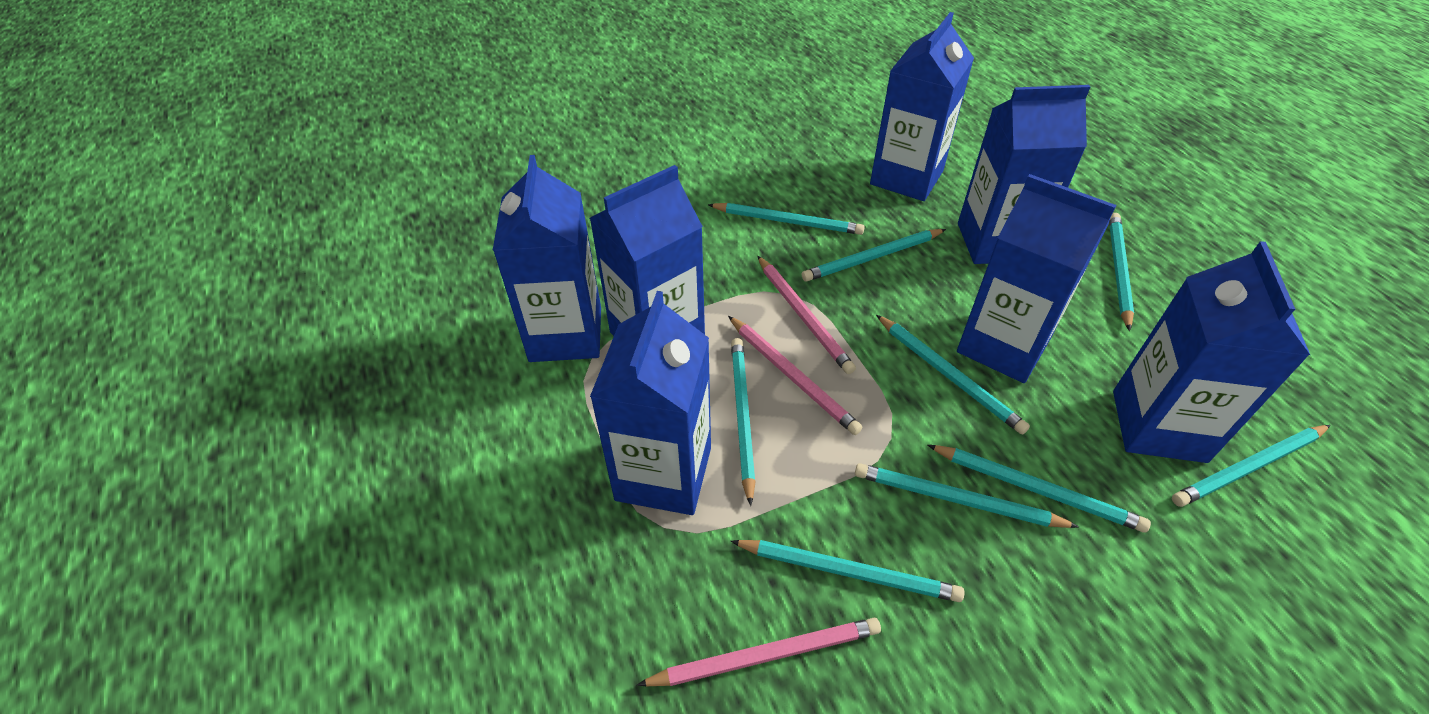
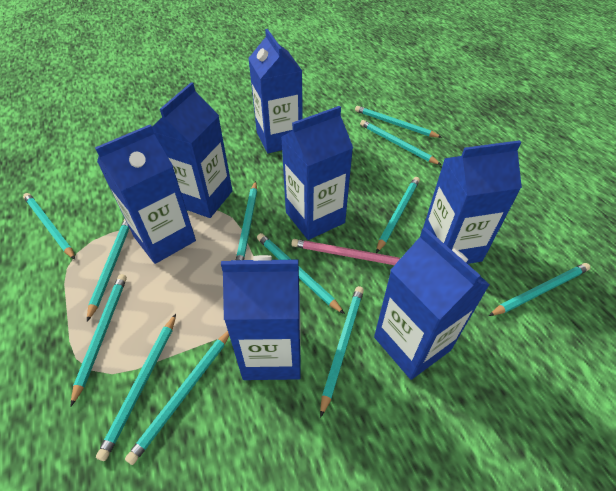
pink pencil: [637,618,881,686] [728,316,862,435] [758,256,856,374] = 3 -> [291,239,401,265] = 1
turquoise pencil: [708,203,865,235] [731,338,756,506] [731,540,965,602] [802,229,946,282] [855,463,1079,528] [876,315,1030,434] [928,445,1151,533] [1109,213,1134,331] [1172,425,1330,507] = 9 -> [23,193,75,259] [71,274,127,406] [87,219,130,322] [96,314,176,461] [125,331,229,465] [236,181,257,260] [257,233,345,314] [320,286,364,418] [355,106,442,138] [360,120,442,165] [376,177,420,253] [488,263,591,316] = 12

